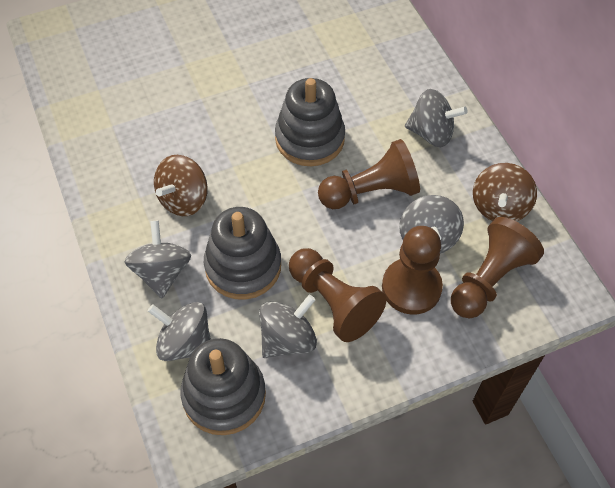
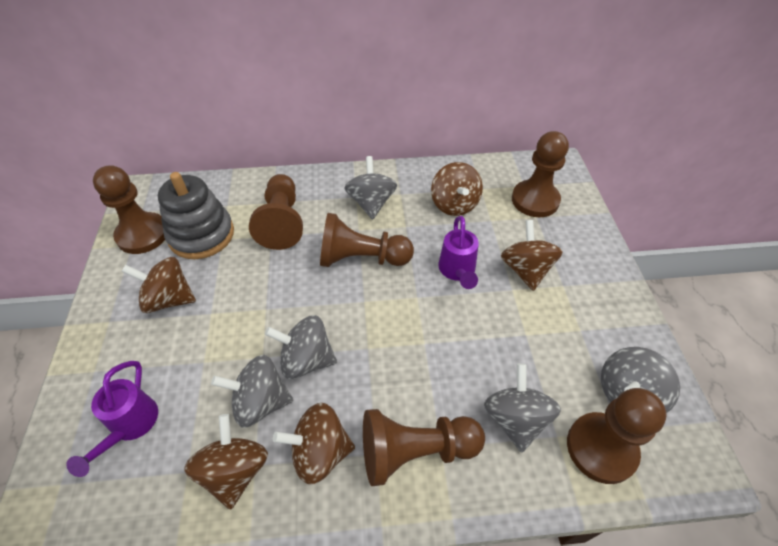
brown pawn: [289,248,386,342] [318,139,420,209] [382,226,443,315] [451,217,544,318] = 4 -> [93,165,165,254] [249,174,303,250] [320,213,414,267] [363,409,485,486] [512,131,569,217] [567,388,667,484] = 6
brown spinning top: [154,155,208,216] [473,163,537,222] = 2 -> [121,257,196,313] [184,414,268,510] [273,403,355,485] [431,162,483,216] [501,220,563,291] = 5
grey stacking toy: [180,338,266,435] [204,207,281,300] [275,78,345,166] = 3 -> [158,172,234,259] = 1
purple watering can: none = 0 -> [66,361,158,477] [439,216,479,289] = 2

